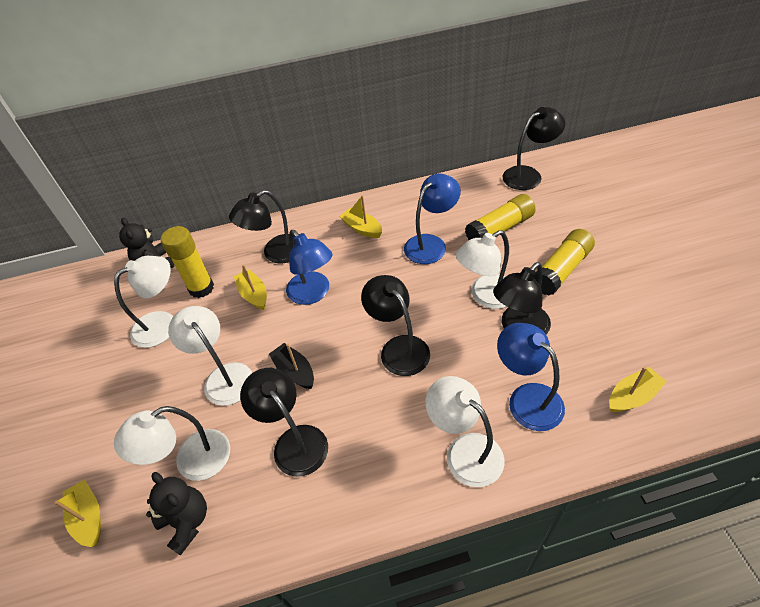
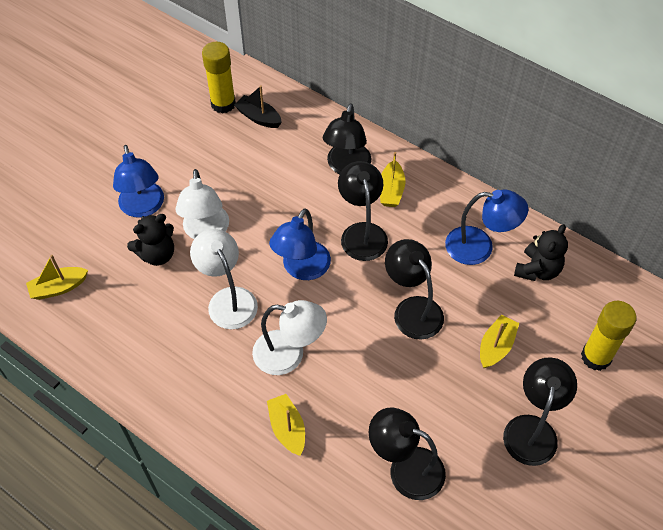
white lamp: [114,256,173,348] [114,406,230,481] [168,306,252,406] [426,376,504,487] [456,230,509,309] = 5 -> [175,169,229,239] [190,229,258,329] [252,300,327,375] = 3
yellow glue stick: [161,226,214,298] [465,194,536,240] [534,229,595,295] = 3 -> [202,42,236,114] [581,301,637,371] = 2

